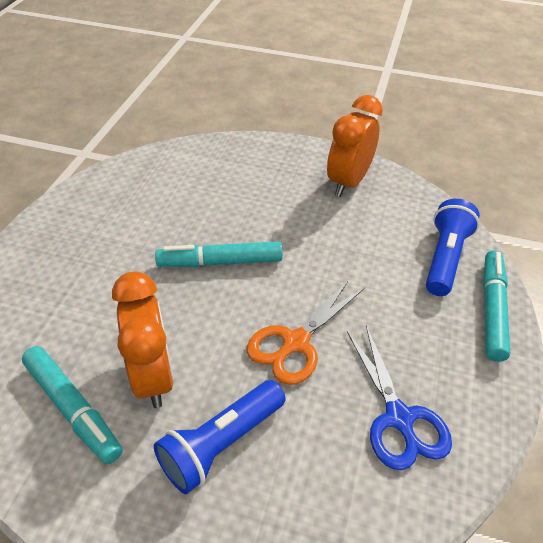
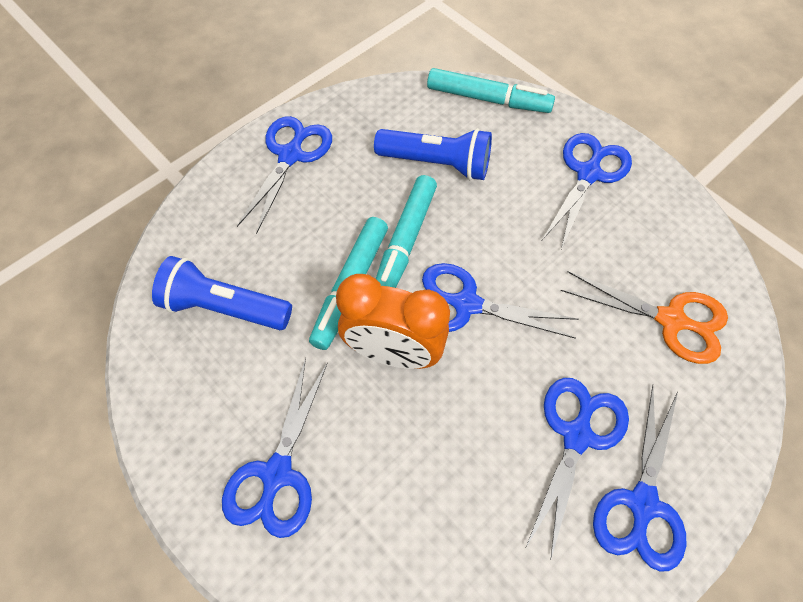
blue scissors: [347,326,452,470] = 1 -> [222,358,328,538] [237,116,332,234] [422,263,579,339] [526,378,629,558] [542,133,632,249] [593,385,686,572] = 6
orange clock: [112,271,174,408] [327,95,383,197] = 2 -> [336,274,450,369] = 1

